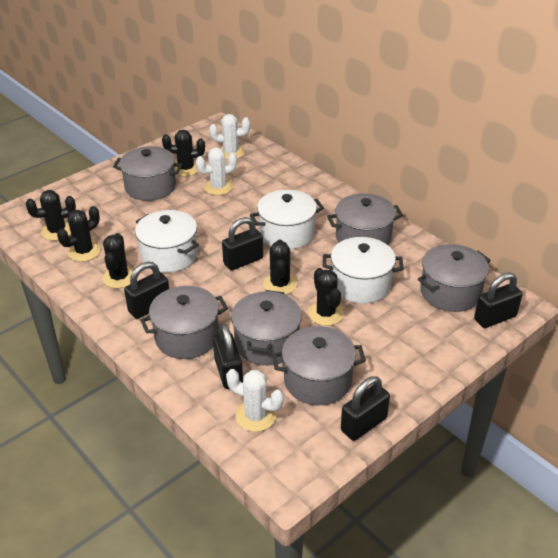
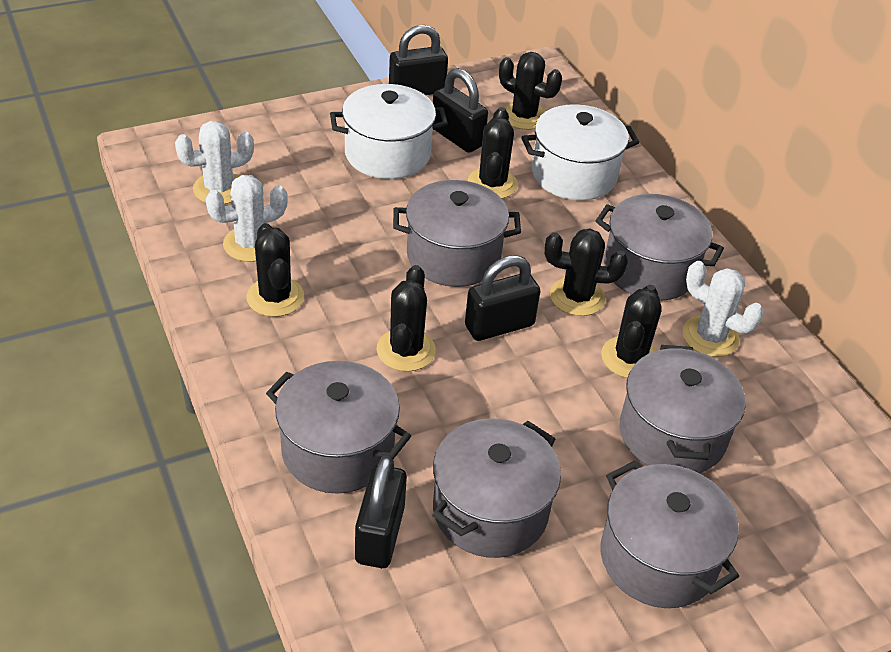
black padlock: [124,262,169,319] [213,323,243,389] [222,217,263,271] [341,376,390,441] [474,273,523,328] = 5 -> [355,455,407,568] [389,25,448,95] [433,68,488,153] [465,255,541,341] = 4
white pot: [135,210,199,273] [250,190,324,250] [323,237,404,304] = 3 -> [330,84,448,179] [521,104,639,201] = 2

